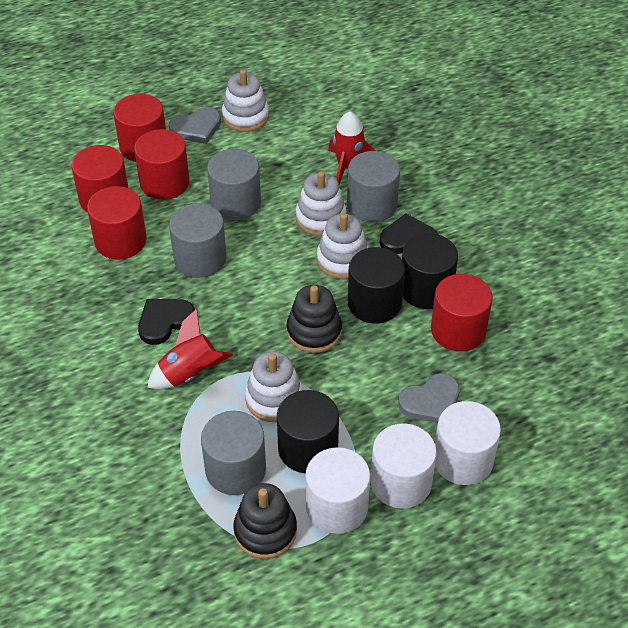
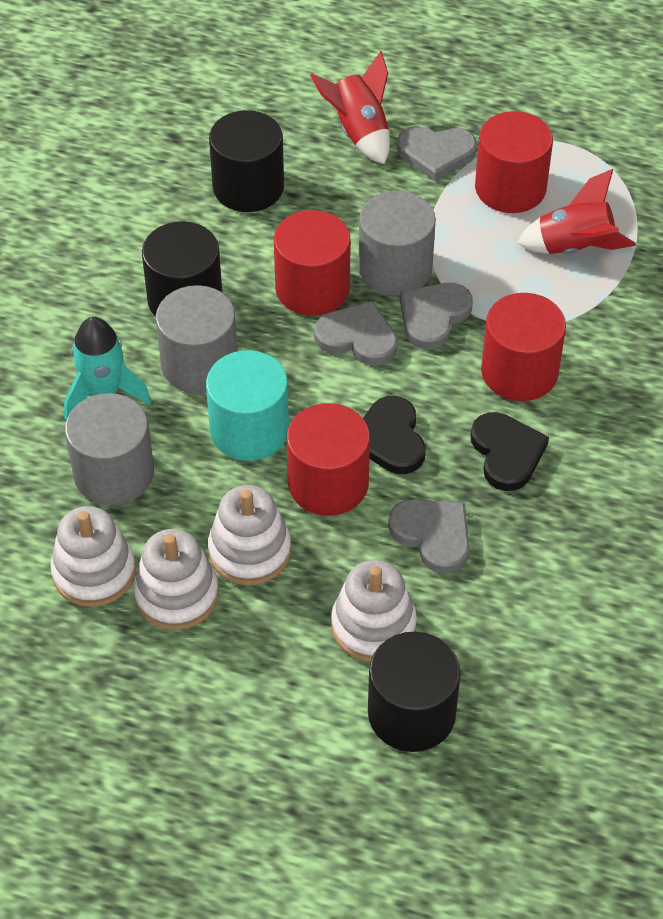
black stacking toy: [233,483,297,559] [287,285,342,353] = 2 -> none = 0
grey cylinder: [169,203,227,278] [201,411,266,495] [207,149,261,220] [347,151,400,222] = 4 -> [65,393,154,505] [156,285,237,394] [358,191,436,296] = 3
grey heart: [169,107,221,144] [398,373,460,423] = 2 -> [314,301,398,366] [388,499,470,574] [397,126,477,181] [400,283,473,350] = 4
red cylinder: [72,145,128,213] [87,186,147,260] [113,94,166,162] [134,129,190,200] [431,274,493,351] = 5 -> [274,210,351,316] [287,403,370,516] [475,111,553,213] [481,293,566,401] = 4
turquoise cylinder: none = 0 -> [206,350,289,461] = 1
turquoise rocket: none = 0 -> [64,317,151,420] = 1
white cylinder: [305,447,370,534] [370,423,437,509] [435,401,501,485] = 3 -> none = 0

